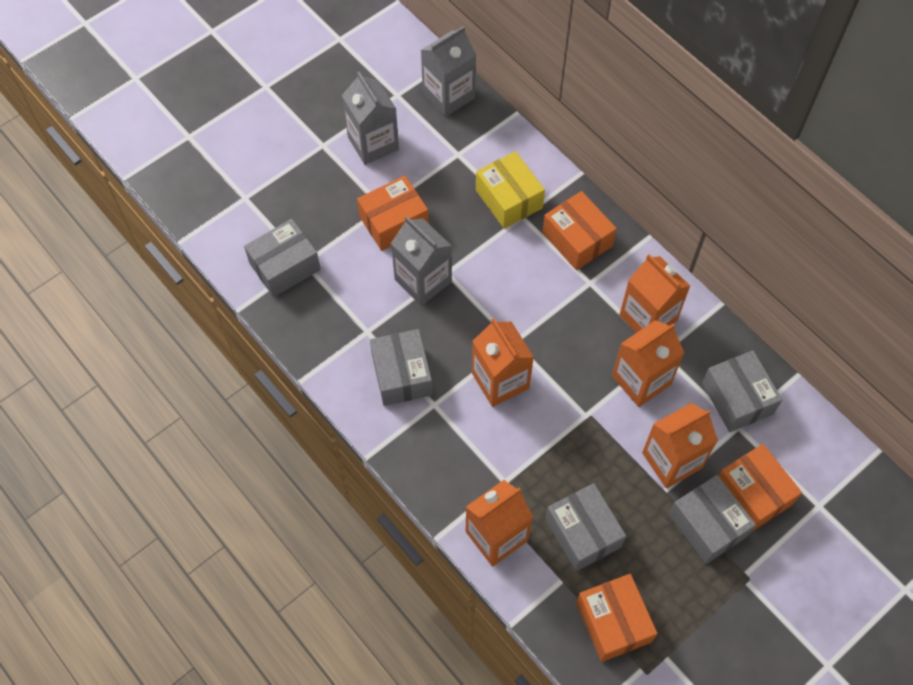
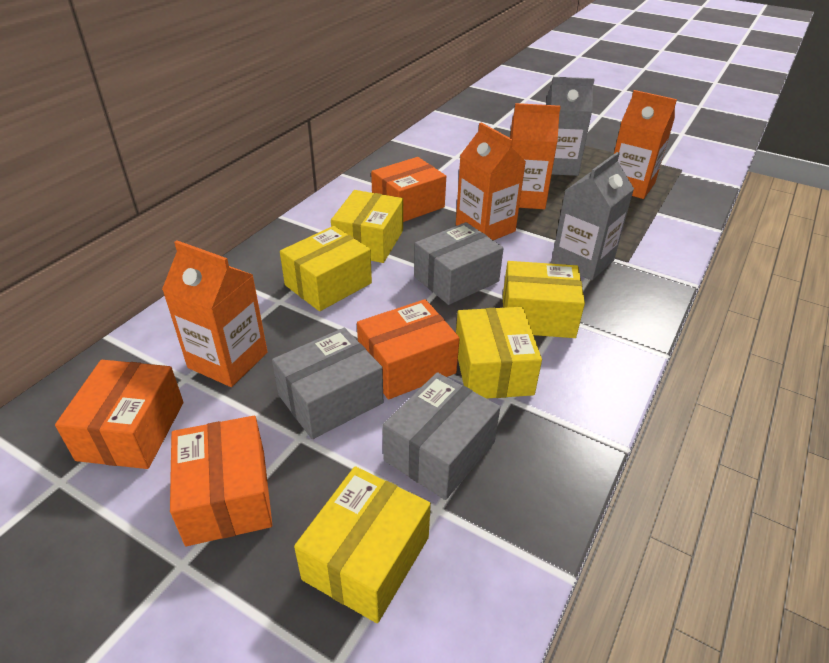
grey box: [244,219,321,297] [370,329,433,406] [545,483,626,571] [669,475,756,564] [702,351,782,432] = 5 -> [272,328,383,439] [383,372,500,500] [414,222,504,305] = 3
grey carton: [342,72,399,165] [391,216,452,306] [421,26,476,117] = 3 -> [546,77,595,176] [551,152,634,281] = 2
orange carton: [466,480,533,567] [472,318,534,407] [612,320,684,407] [619,254,690,333] [642,403,718,488] = 5 -> [162,240,268,387] [456,122,526,240] [510,103,561,209] [614,90,677,199] = 4
yellow box: [476,151,545,229] = 1 -> [280,226,372,311] [294,466,431,623] [331,190,403,263] [456,307,542,399] [503,261,585,338] = 5

